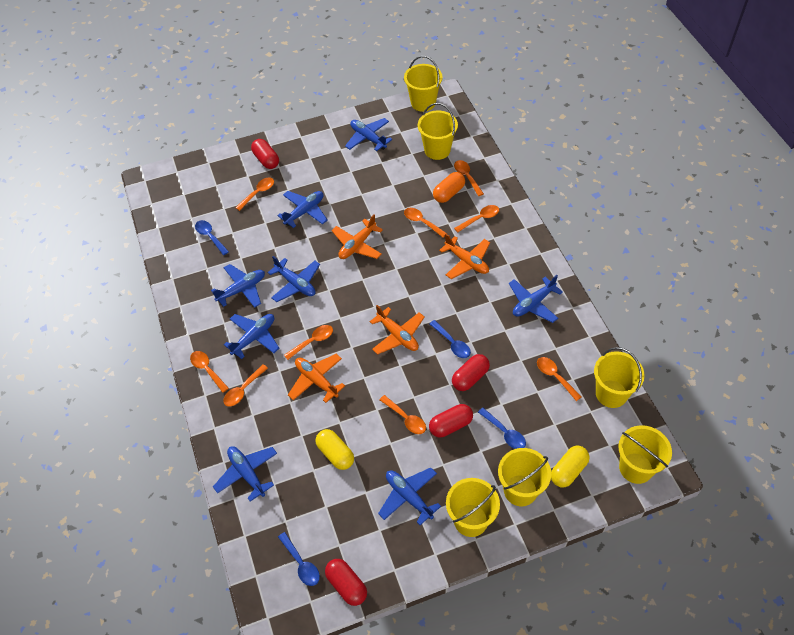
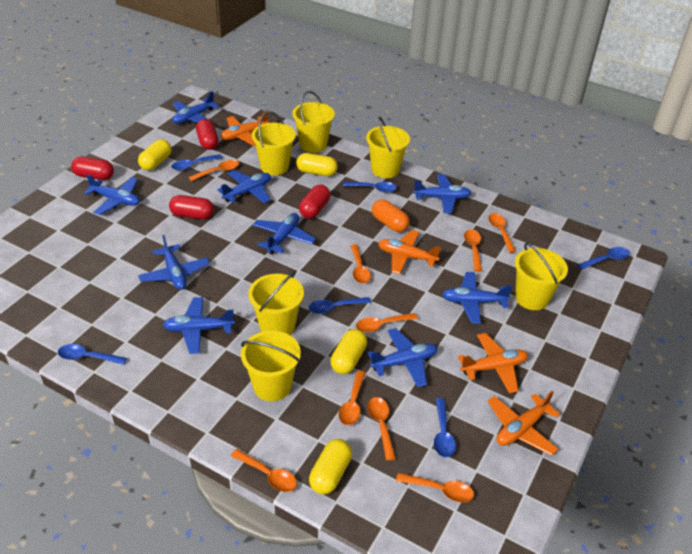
blue plane: [211,264,265,308] [213,446,277,502] [224,314,279,359] [268,256,320,302] [277,191,328,228] [345,118,392,151] [378,468,441,525] [509,275,563,323] = 8 -> [84,174,140,215] [138,235,210,290] [163,297,235,354] [172,91,220,124] [217,170,271,203] [253,213,316,254] [368,328,438,387] [413,174,471,213] [442,272,512,324] = 9
blue spoon: [195,220,229,255] [278,532,320,586] [429,320,471,358] [478,408,526,449] = 4 -> [58,344,127,365] [171,154,223,171] [309,297,371,314] [343,182,397,192] [434,398,456,458] [578,247,630,270] = 6
yellow capsule: [316,429,354,470] [551,446,590,487] = 2 -> [138,139,171,170] [296,153,338,176] [309,439,352,494] [330,329,367,374] = 4

